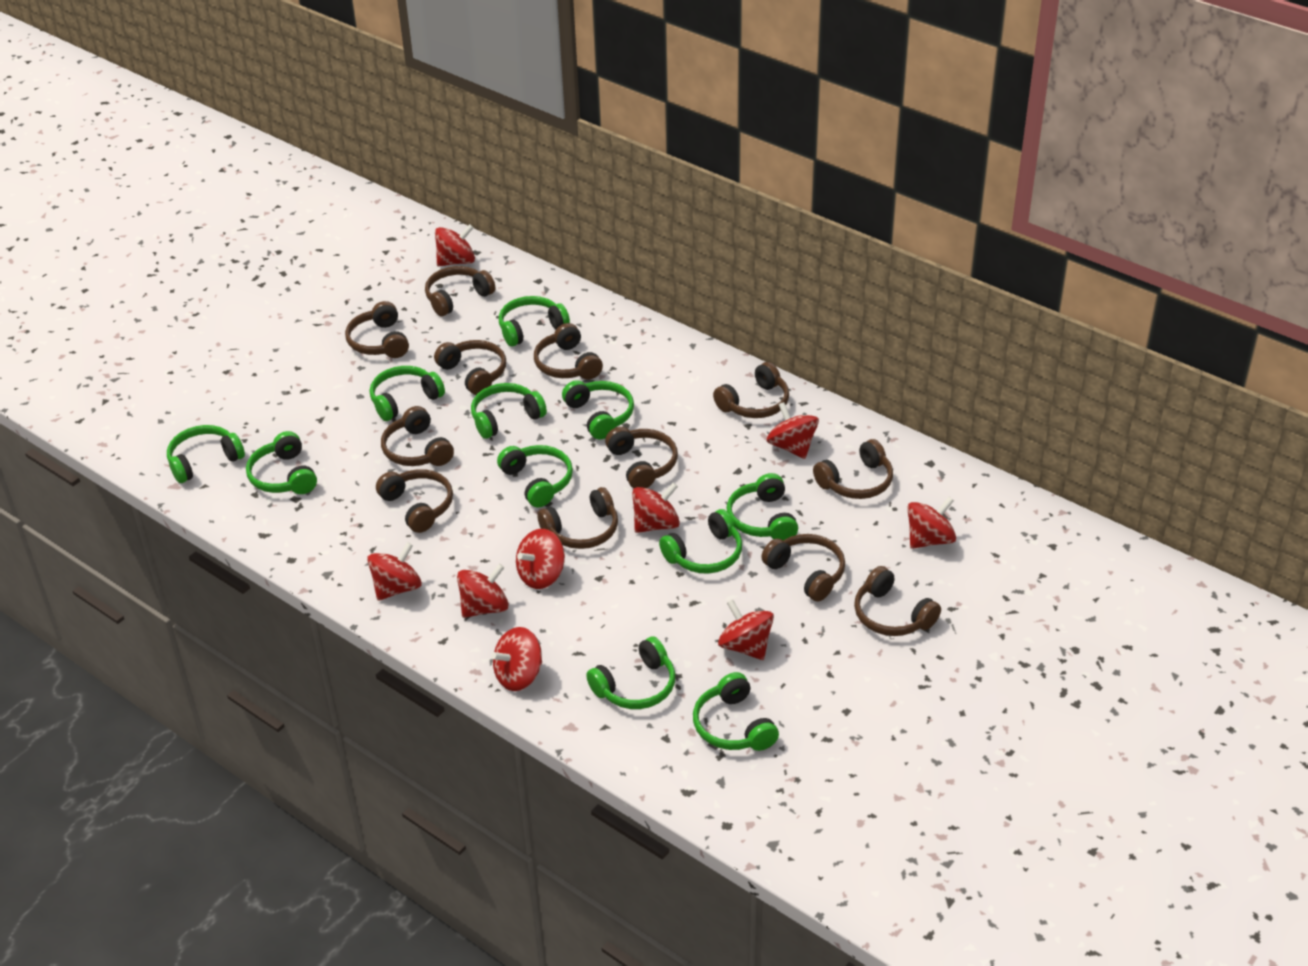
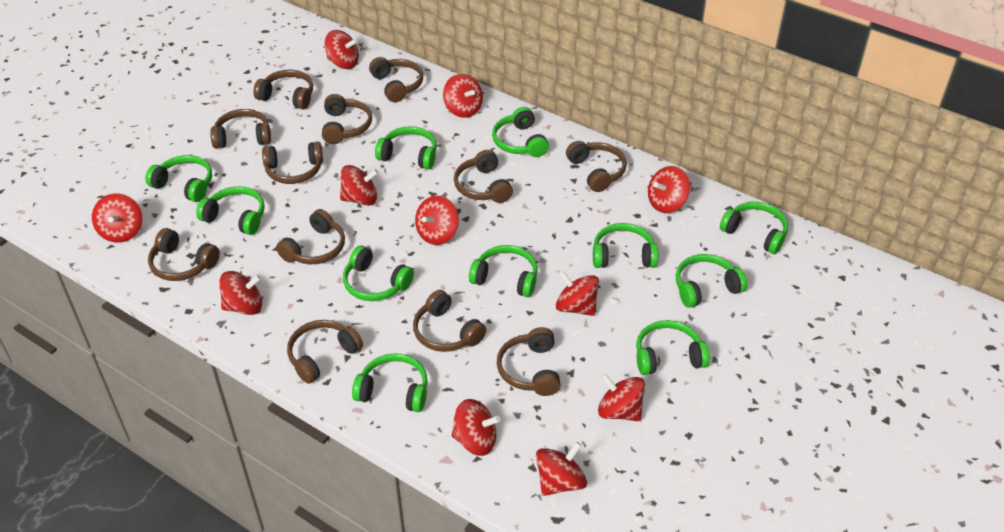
red spinning top: [367,542,422,601] [435,224,475,266] [457,564,509,618] [491,627,542,691] [516,529,565,589] [632,483,680,533] [718,599,774,660] [766,402,819,459] [907,497,956,549] = 9 -> [92,193,142,243] [219,271,262,315] [325,30,359,69] [340,165,378,206] [415,196,459,245] [443,74,483,118] [452,399,500,456] [536,442,587,496] [556,271,599,316] [598,374,645,421] [648,166,690,213] = 11

